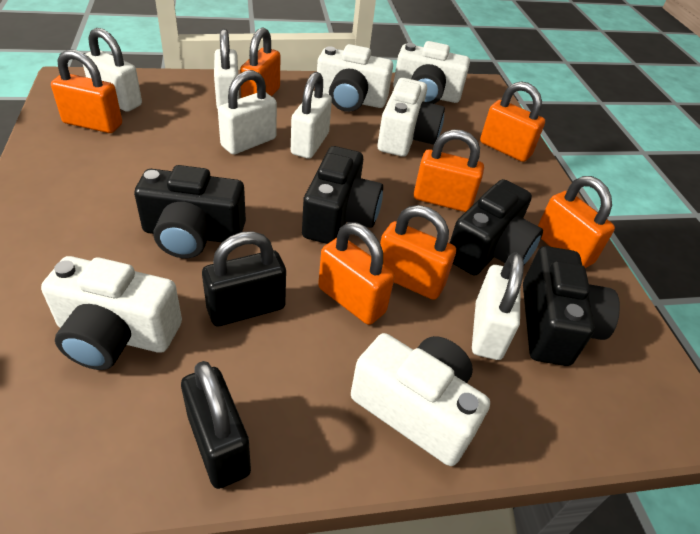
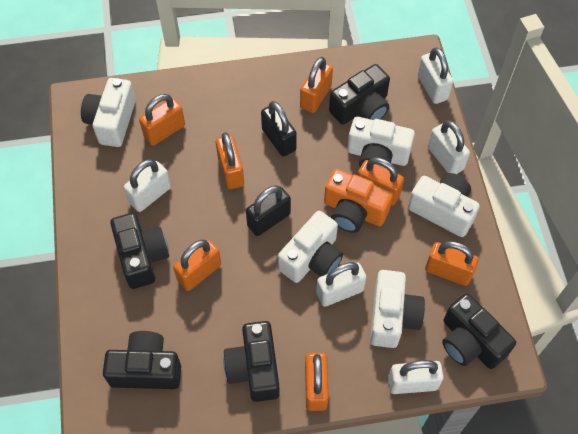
black camera: [134,165,246,258] [302,146,383,244] [450,179,543,275] [523,246,620,366] = 4 -> [103,331,181,389] [110,213,169,289] [223,321,280,402] [329,64,390,125] [442,293,516,369] = 5
orange camera: none = 0 -> [324,169,393,233] = 1

